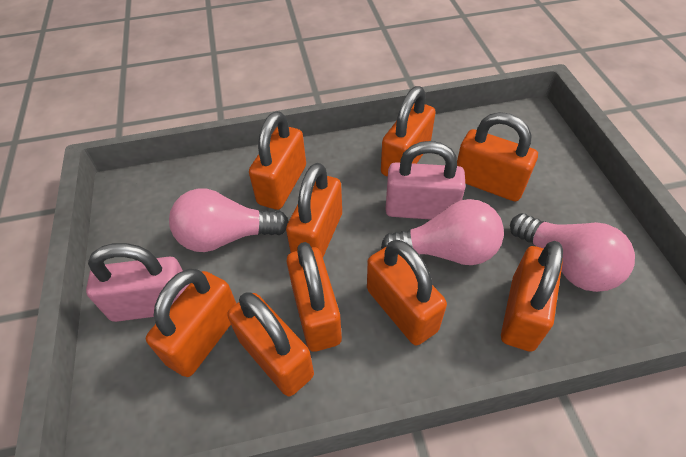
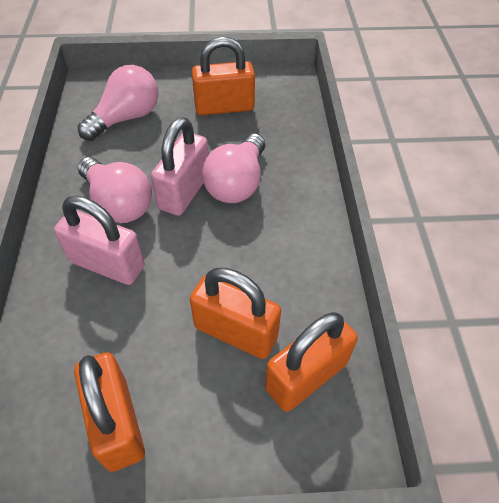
orange padlock: [146,269,237,377] [227,292,314,396] [249,111,306,210] [286,163,342,257] [286,242,342,352] [367,240,447,346] [381,86,436,177] [457,112,538,202] [501,241,563,352] = 9 -> [74,352,145,472] [190,268,281,359] [192,37,255,115] [265,312,358,412] = 4

